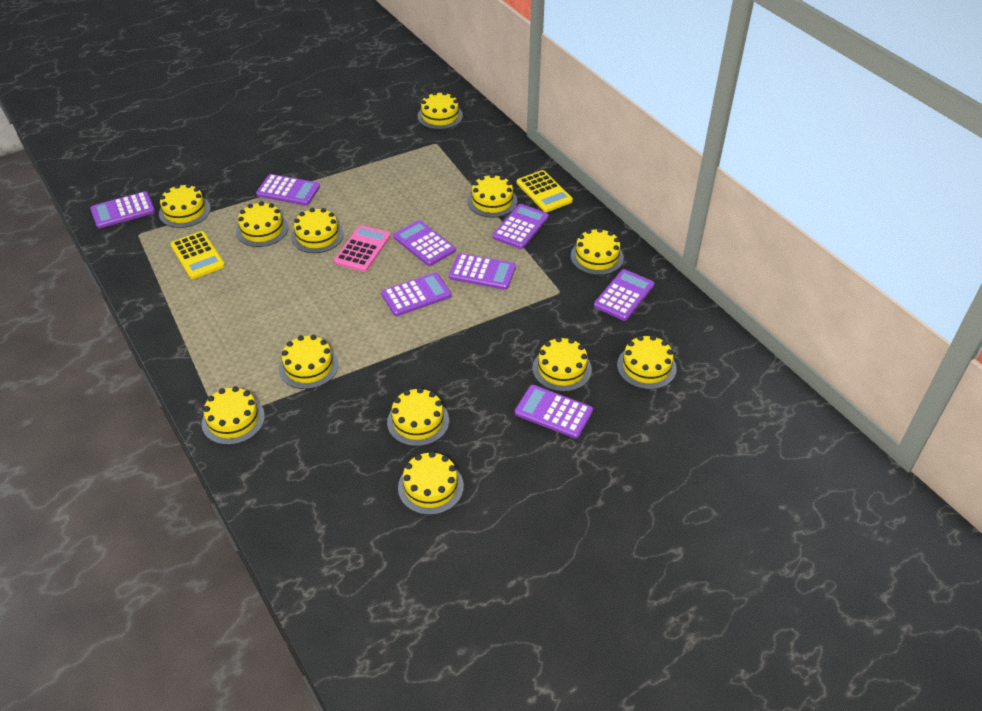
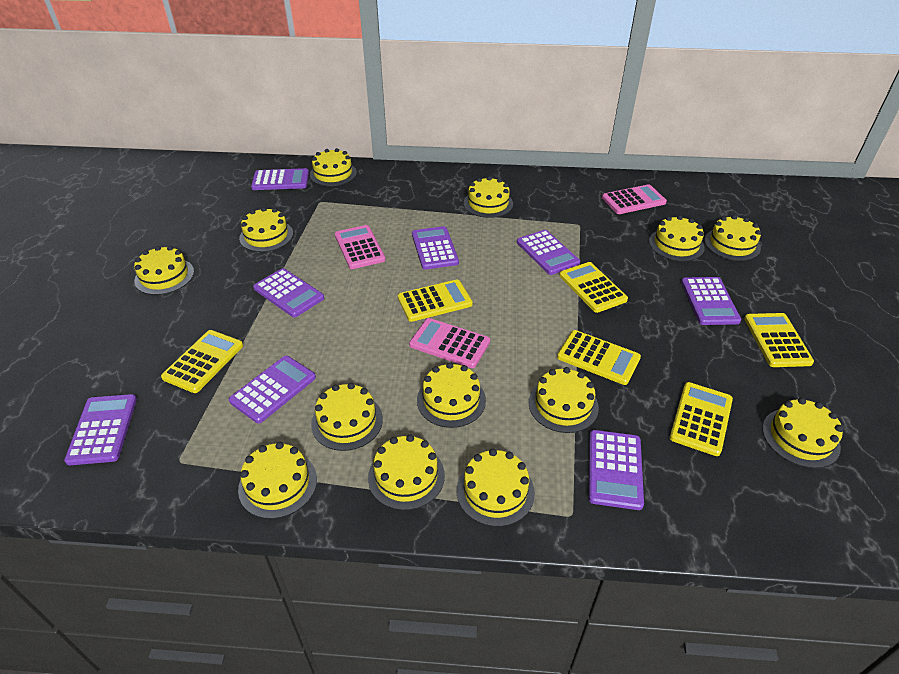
pink calculator: [334,225,391,272] = 1 -> [335,225,385,269] [409,318,490,368] [602,184,667,214] = 3
yellow cake: [159,184,211,228] [202,386,265,445] [236,201,288,247] [279,335,339,389] [291,208,344,253] [387,388,449,446] [398,451,464,515] [418,91,463,130] [467,174,517,218] [533,337,592,392] [571,228,624,275] [617,335,677,389] = 12 -> [134,246,194,295] [238,442,317,519] [239,207,293,252] [310,148,357,186] [311,383,383,451] [368,434,445,510] [417,362,486,428] [457,449,535,527] [464,176,513,218] [529,367,599,433] [649,215,705,261] [704,215,761,261] [762,398,843,468] = 13
yellow calculator: [170,231,225,279] [517,170,573,212] = 2 -> [161,330,243,393] [398,280,473,322] [557,330,641,385] [559,262,628,313] [670,382,733,456] [744,313,814,367] = 6

